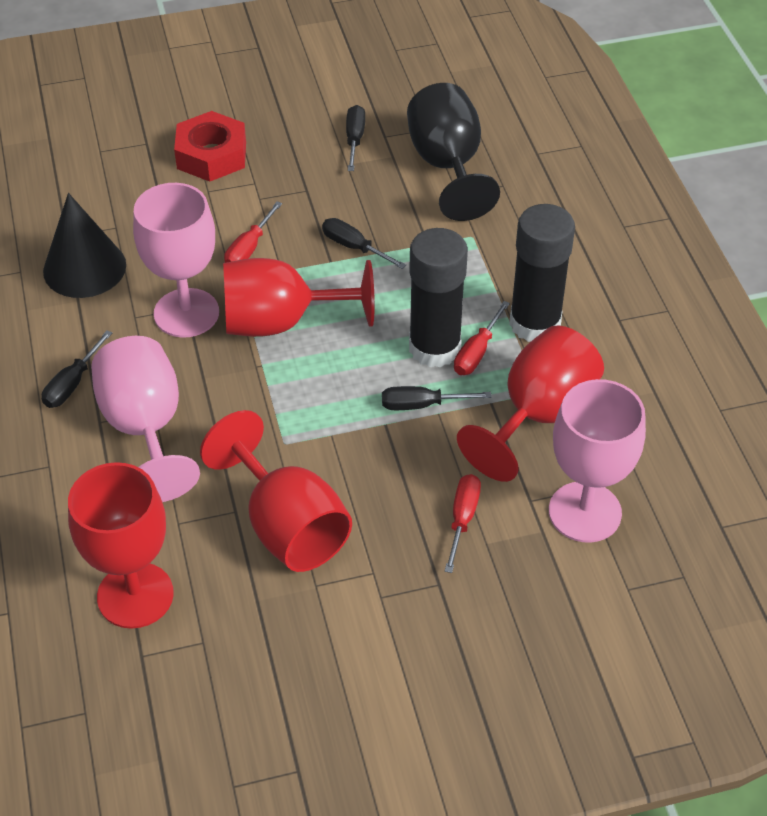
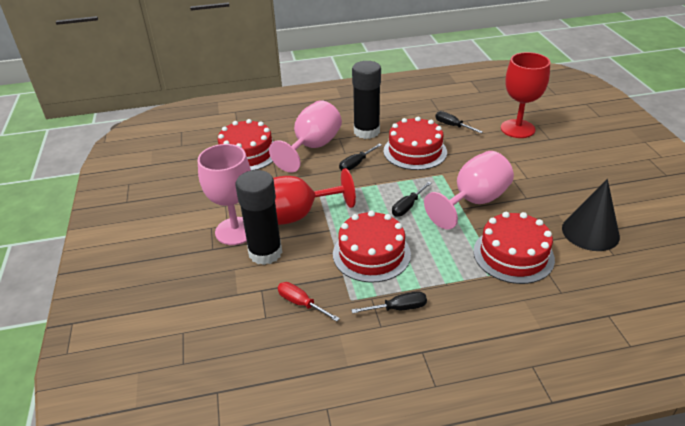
black goblet: [407,83,500,221] = 1 -> none = 0
red cake: none = 0 -> [218,119,273,170] [333,211,411,283] [383,117,447,170] [473,212,555,284] = 4
red goblet: [68,462,174,629] [200,410,352,572] [223,258,375,337] [457,326,604,482] = 4 -> [273,168,356,225] [501,52,550,138] = 2
red nut: [174,111,246,182] = 1 -> none = 0
red screwdriver: [224,201,282,263] [445,474,481,573] [454,301,510,375] = 3 -> [278,282,340,322] = 1

